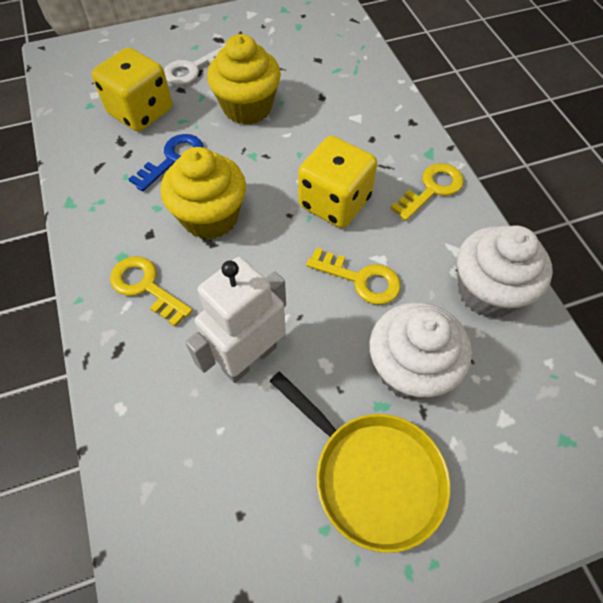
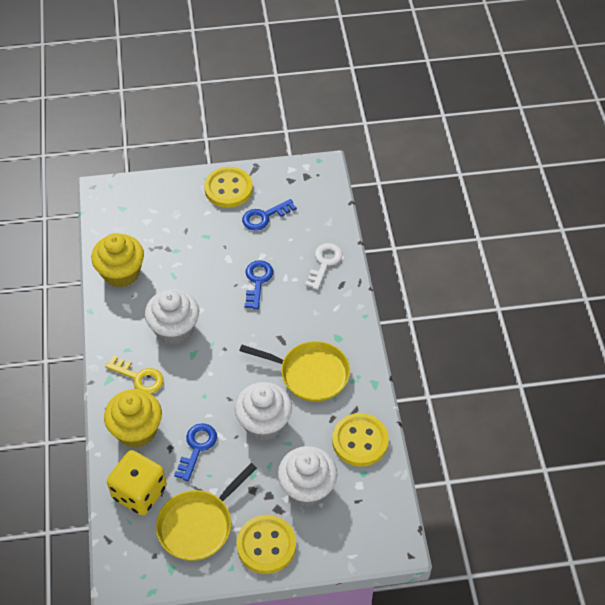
blue key: [129,134,203,191] = 1 -> [174,423,217,481] [242,199,297,231] [245,260,273,309] = 3
white cupcake: [369,302,472,400] [457,225,553,318] = 2 -> [145,289,199,345] [235,382,292,440] [278,446,337,507] = 3
white robot: [185,257,286,383] = 1 -> none = 0
yellow button: none = 0 -> [204,167,253,208] [237,515,296,574] [332,413,389,466] = 3
yellow dice: [92,47,172,132] [298,136,377,228] = 2 -> [107,450,167,516] = 1
yellow key: [110,256,193,327] [306,247,401,304] [390,163,464,221] = 3 -> [105,355,164,394] = 1
yellow pan: [270,371,450,553] = 1 -> [156,463,257,561] [239,341,350,402] = 2

